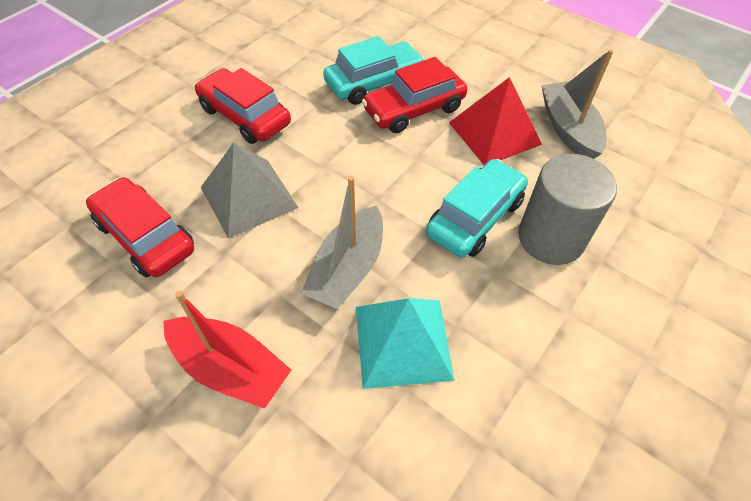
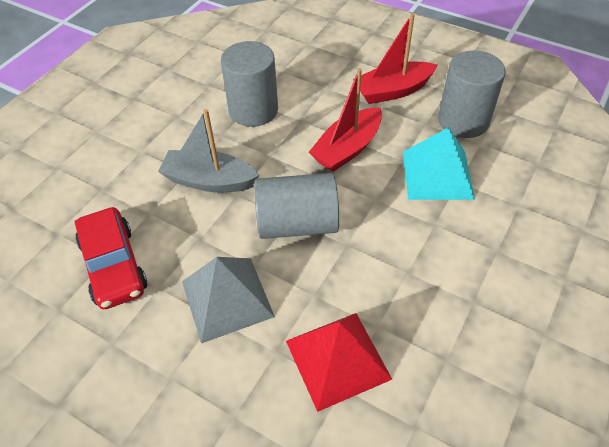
grey boat: [301,176,383,309] [541,49,613,159] = 2 -> [158,109,259,193] = 1
grey cylinder: [518,154,617,265] = 1 -> [221,41,278,127] [254,173,339,239] [438,50,506,138] = 3
red boat: [163,291,291,409] = 1 -> [309,68,382,172] [353,13,437,104] = 2
red car: [86,177,194,277] [195,68,291,144] [362,57,467,133] = 3 -> [74,207,147,310] = 1
turquoise car: [323,36,425,105] [426,159,528,257] = 2 -> none = 0

